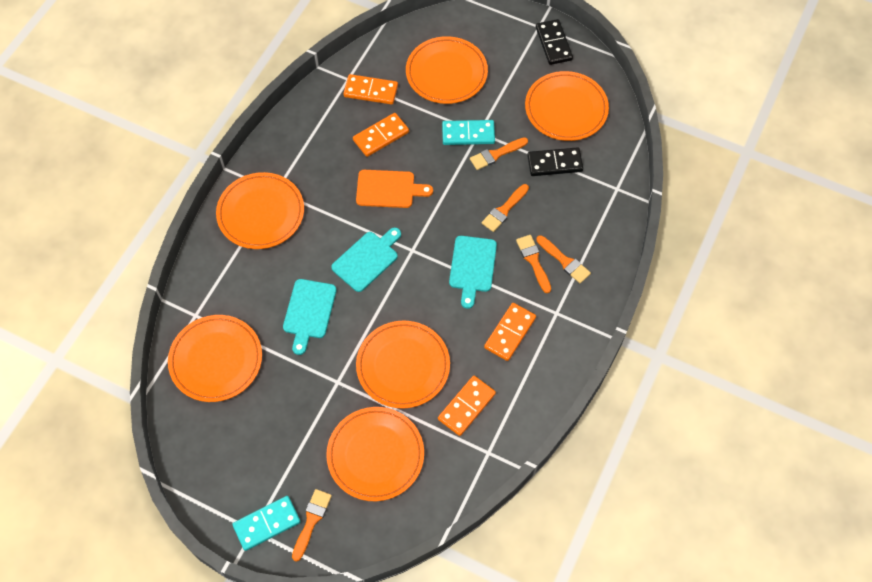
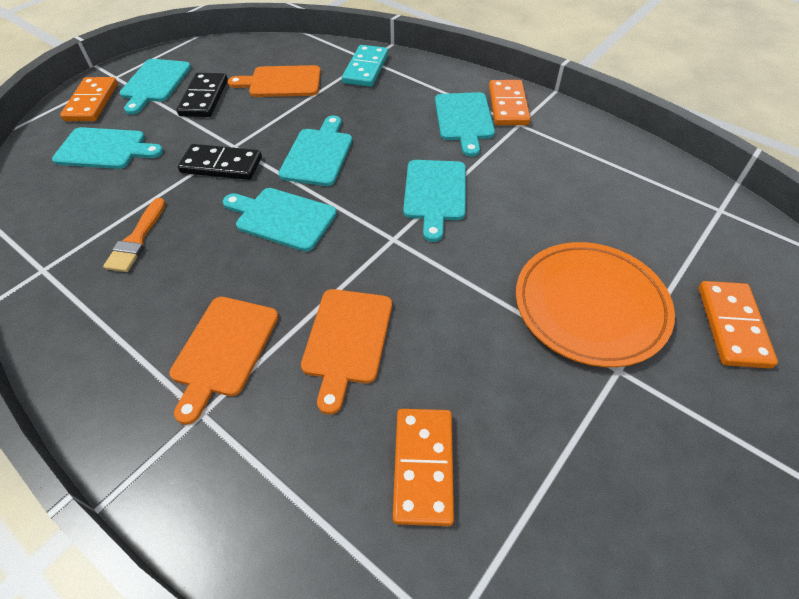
orange brush: [292,489,332,562] [470,137,528,170] [482,184,529,232] [516,235,551,293] [536,235,591,283] = 5 -> [103,198,166,272] = 1
orange cutting board: [356,170,433,208] = 1 -> [169,297,279,425] [228,65,321,97] [301,289,392,415] = 3
orange plate: [168,315,262,402] [216,172,304,249] [326,407,424,501] [356,321,450,409] [406,36,488,104] [525,71,609,141] = 6 -> [516,242,675,367] = 1
turquoise cutting board: [283,279,337,355] [331,227,401,292] [449,236,497,309] = 3 -> [52,127,163,169] [120,59,191,115] [223,188,337,252] [278,116,352,186] [403,160,466,242] [435,92,495,157] = 6
turquoise domino: [232,496,301,551] [442,120,495,145] = 2 -> [342,45,388,87] = 1

